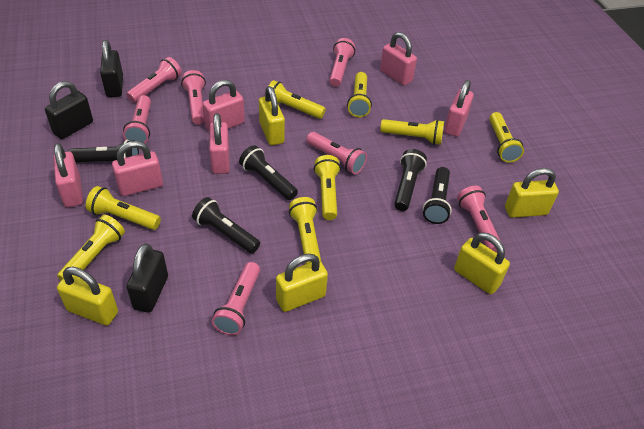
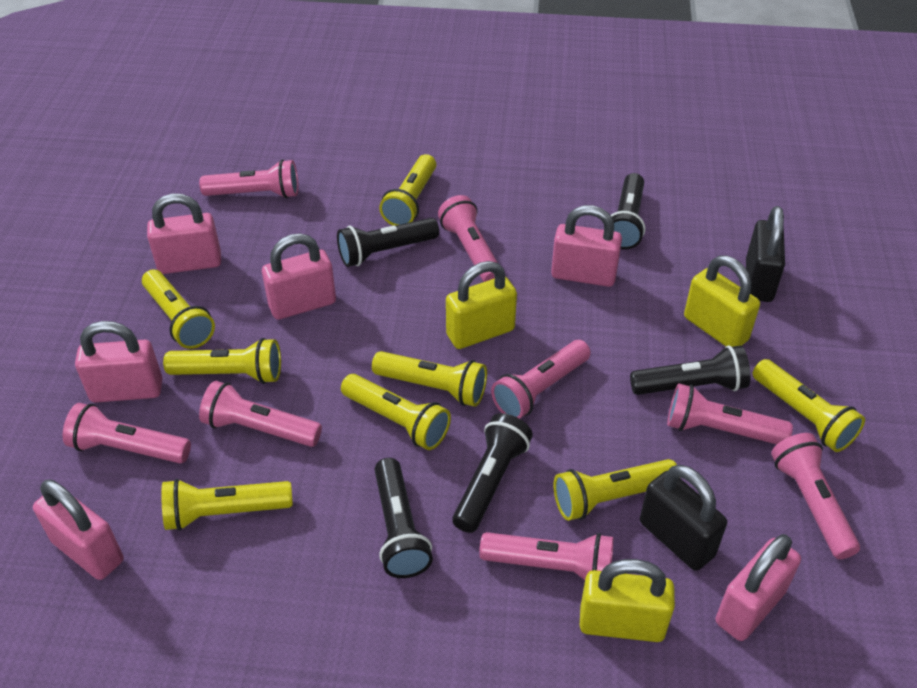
black padlock: [45,81,93,139] [100,40,123,97] [126,243,168,313] = 3 -> [640,465,727,571] [746,206,785,302] = 2
pink flashlight: [123,95,151,143] [127,57,182,103] [181,70,206,125] [212,262,260,336] [306,132,367,175] [329,38,355,87] [457,186,501,252] = 7 -> [63,403,191,464] [199,159,298,198] [199,381,322,447] [438,195,498,282] [479,532,613,580] [491,340,591,419] [667,383,793,444] [771,433,860,559] = 8
yellow padlock: [57,267,118,325] [259,86,285,145] [276,254,328,312] [454,232,510,294] [505,168,559,218] = 5 -> [446,261,517,349] [580,559,675,642] [684,255,760,347] = 3

